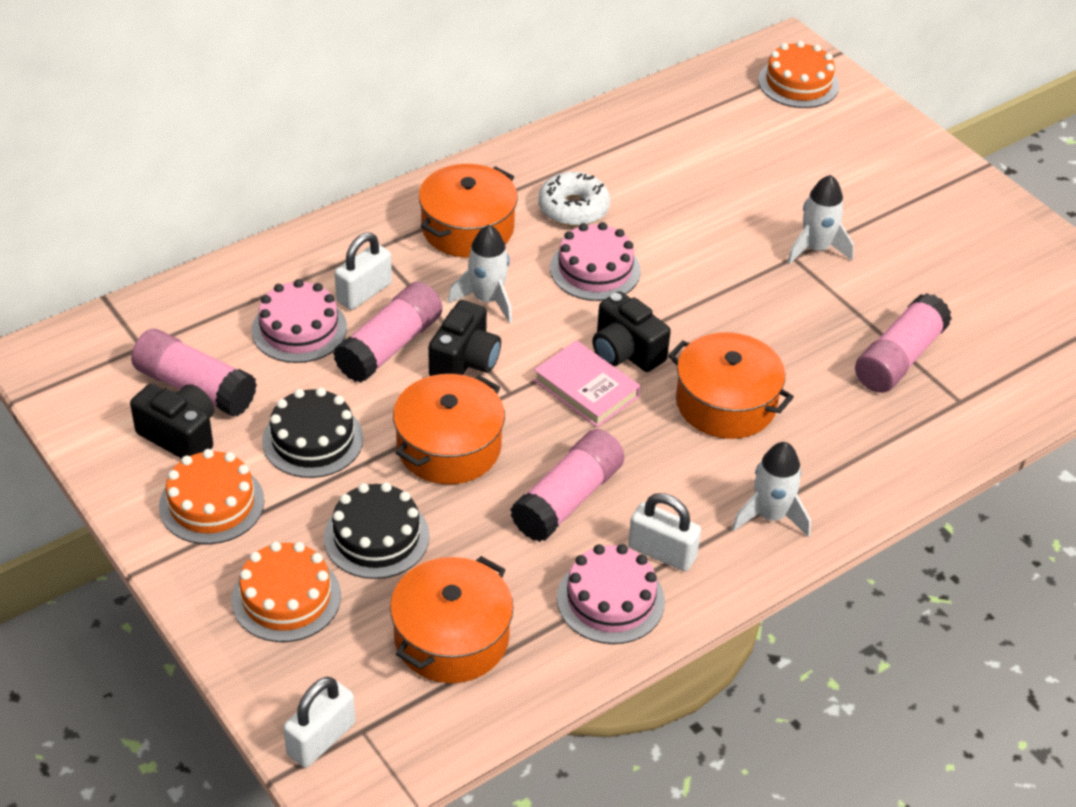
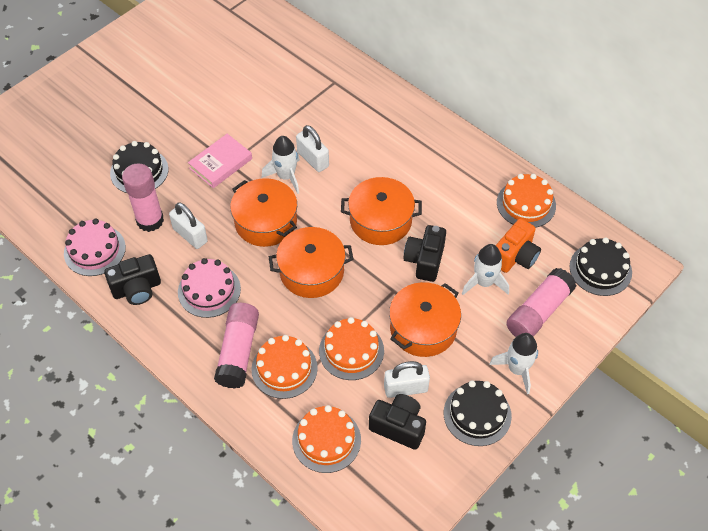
black cake: [262,387,363,478] [324,482,430,579] = 2 -> [110,141,168,193] [444,380,512,446] [570,237,632,296] = 3
orange cake: [159,449,264,544] [231,541,341,642] [758,41,839,108] = 3 -> [251,335,318,399] [292,405,361,473] [319,317,384,380] [497,174,556,228] = 4
orange camera: none = 0 -> [496,218,541,273] = 1
pink cake: [252,279,347,363] [550,222,641,301] [557,544,665,644] = 3 -> [64,219,126,276] [178,258,241,318] = 2
pink glue stick: [131,329,257,417] [333,282,443,383] [510,429,625,542] [855,293,952,393] = 4 -> [122,163,164,232] [214,303,259,389] [506,268,576,337] = 3
white donut: [538,172,610,227] = 1 -> none = 0

